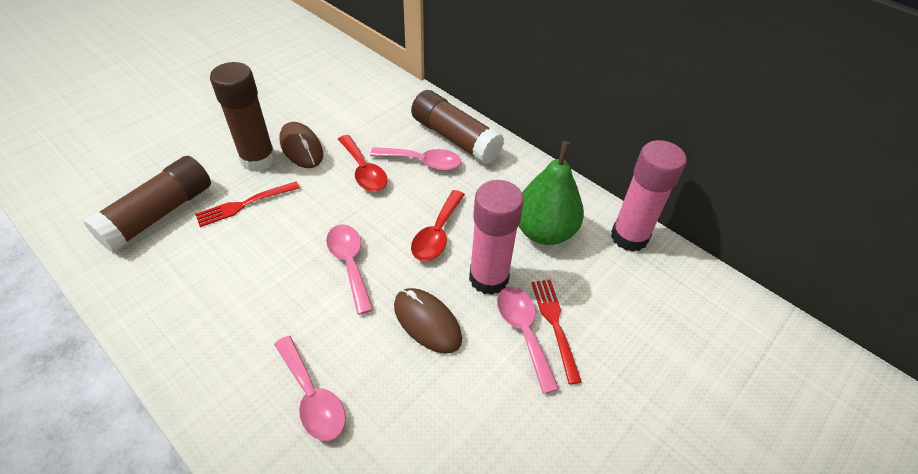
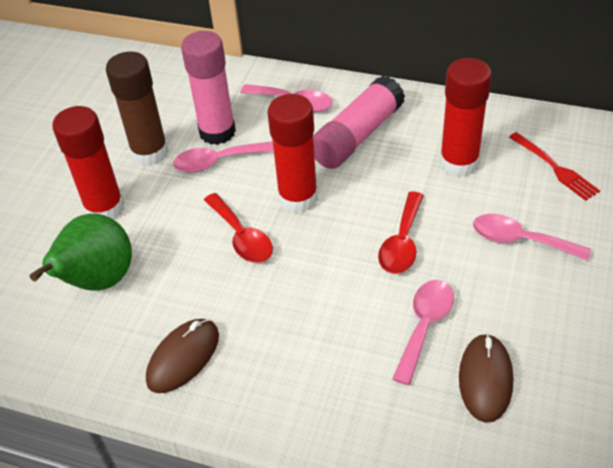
brown glue stick: [83,156,211,253] [210,62,276,172] [411,90,504,165] = 3 -> [106,52,169,166] = 1
red fork: [195,182,300,227] [531,279,582,384] = 2 -> [509,132,600,201] = 1
red glue stick: none = 0 -> [52,106,124,220] [268,94,318,213] [440,58,492,177] = 3

